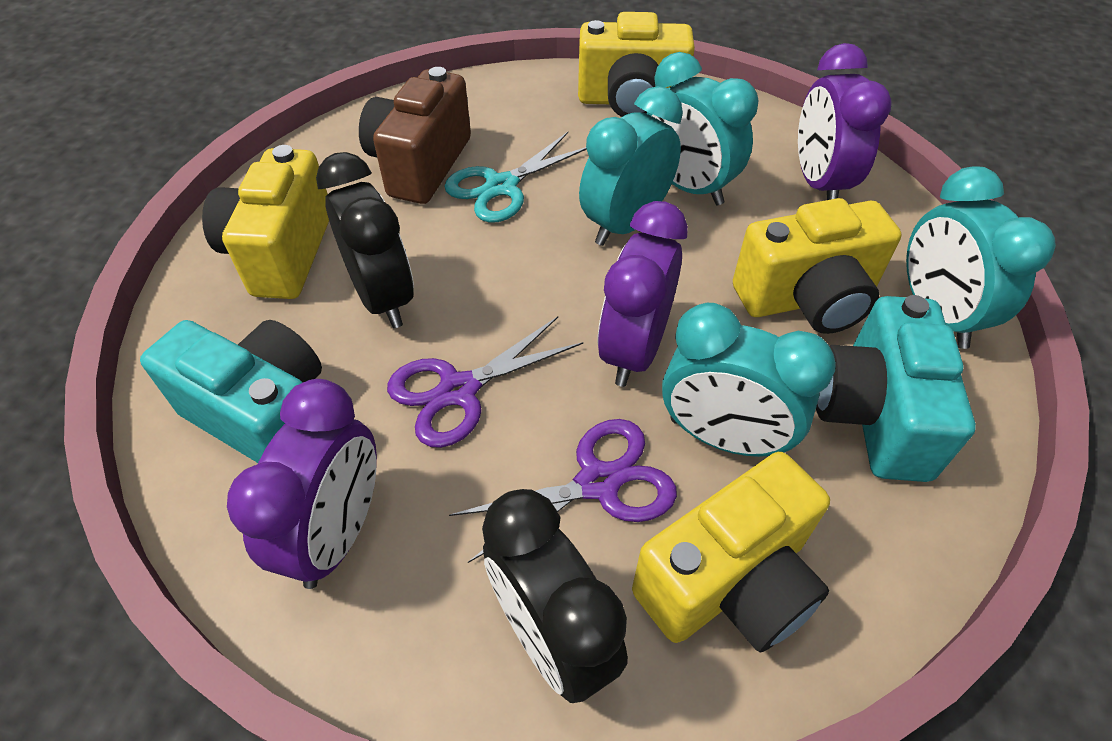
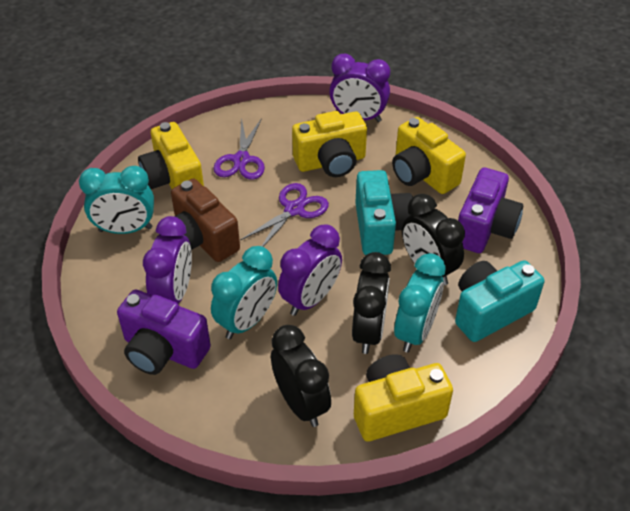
black clock: [316,152,414,328] [482,489,628,703] = 2 -> [271,325,331,427] [352,252,391,354] [402,194,465,285] = 3
purple camera: none = 0 -> [117,290,211,375] [458,167,523,253] = 2
turquoise clock: [579,86,683,246] [647,52,758,205] [662,303,836,457] [906,166,1056,349] = 4 -> [79,166,154,234] [211,246,277,339] [394,253,446,353] = 3
turquoise scissors: [444,132,587,223] = 1 -> none = 0

